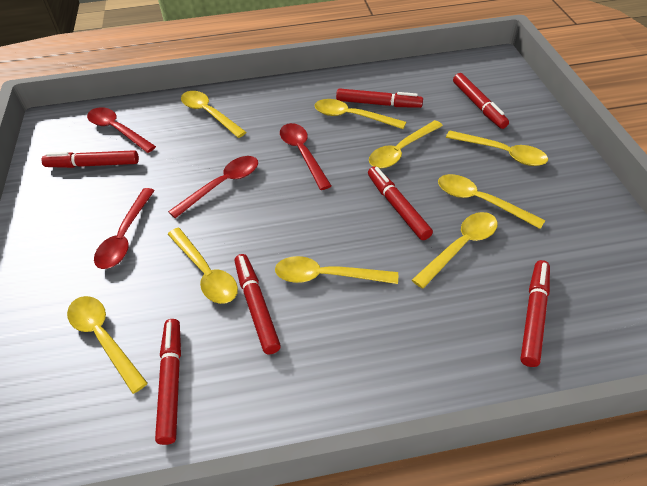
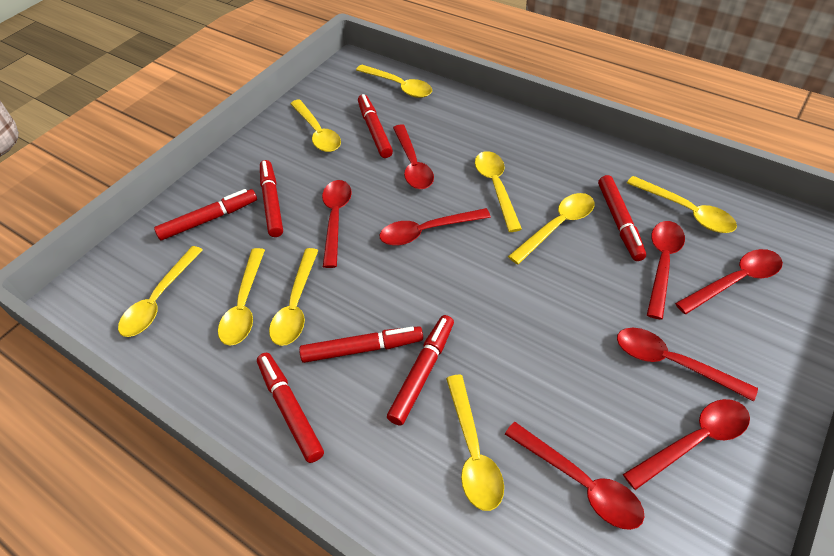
red spoon: [87,107,156,153] [94,188,155,269] [168,156,258,218] [280,123,332,190] = 4 -> [322,180,352,268] [380,208,491,246] [393,124,434,189] [505,422,644,530] [617,328,758,401] [623,399,750,490] [647,221,685,320] [675,249,783,314] = 8

